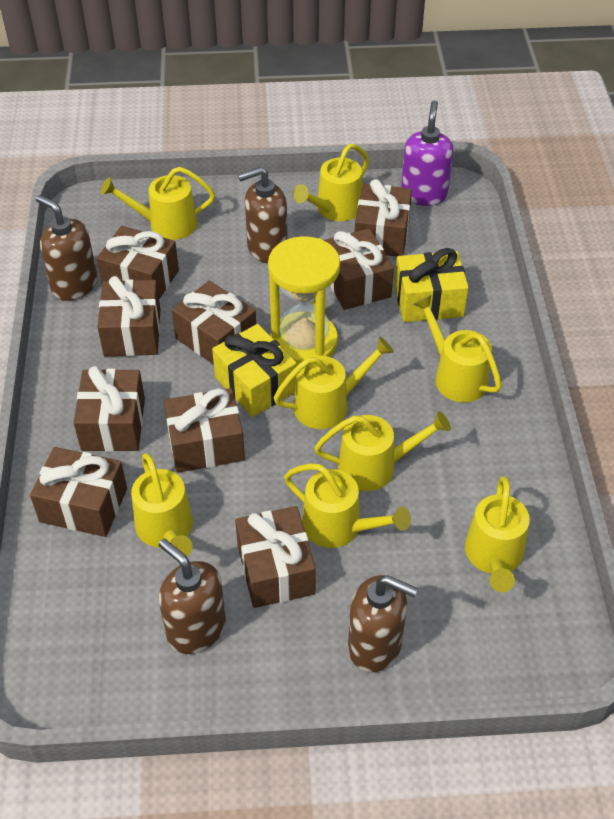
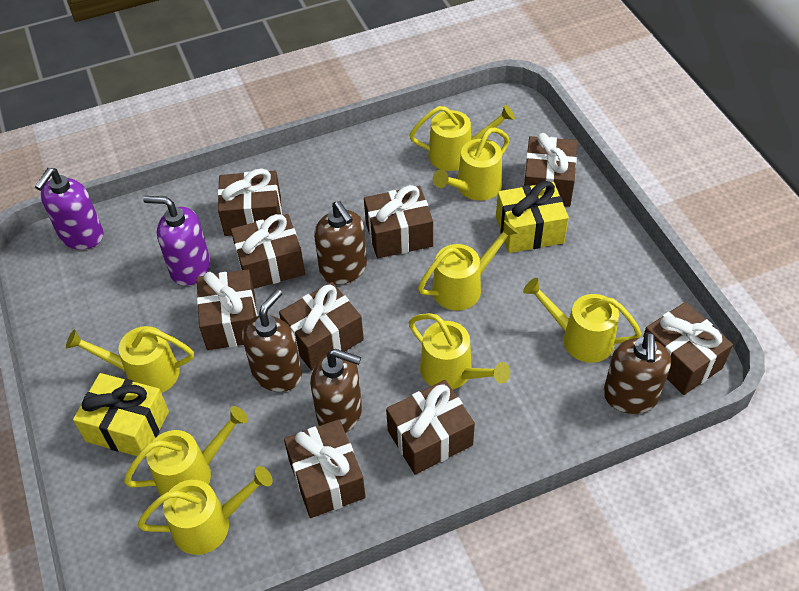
purple soap dispenser: [401,100,453,206] = 1 -> [35,168,104,250] [143,196,210,286] = 2
yellow hourglass: [268,236,340,365] = 1 -> none = 0

